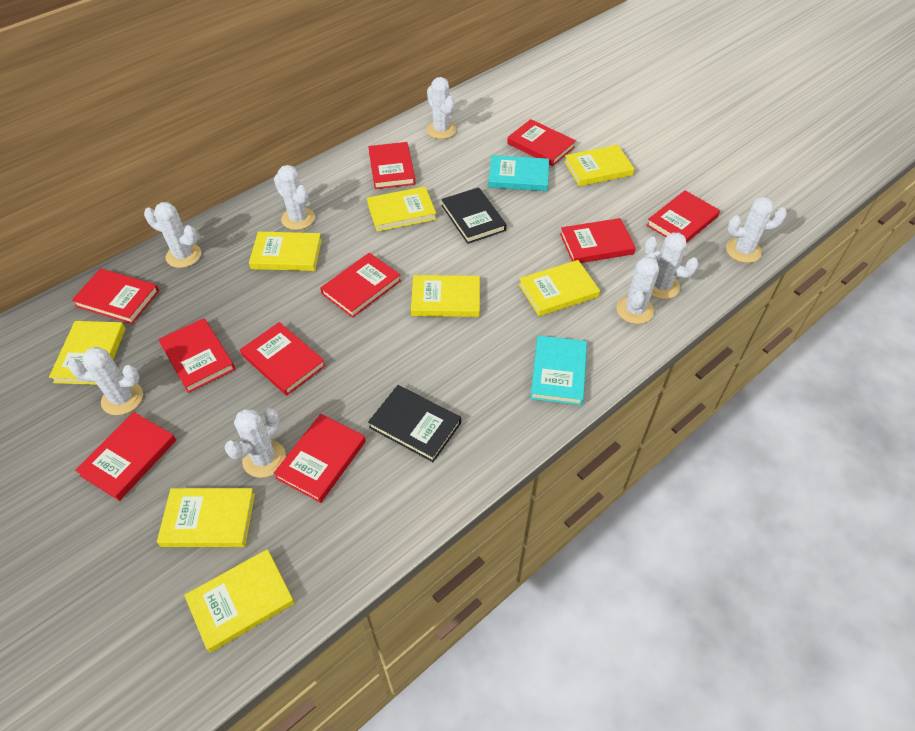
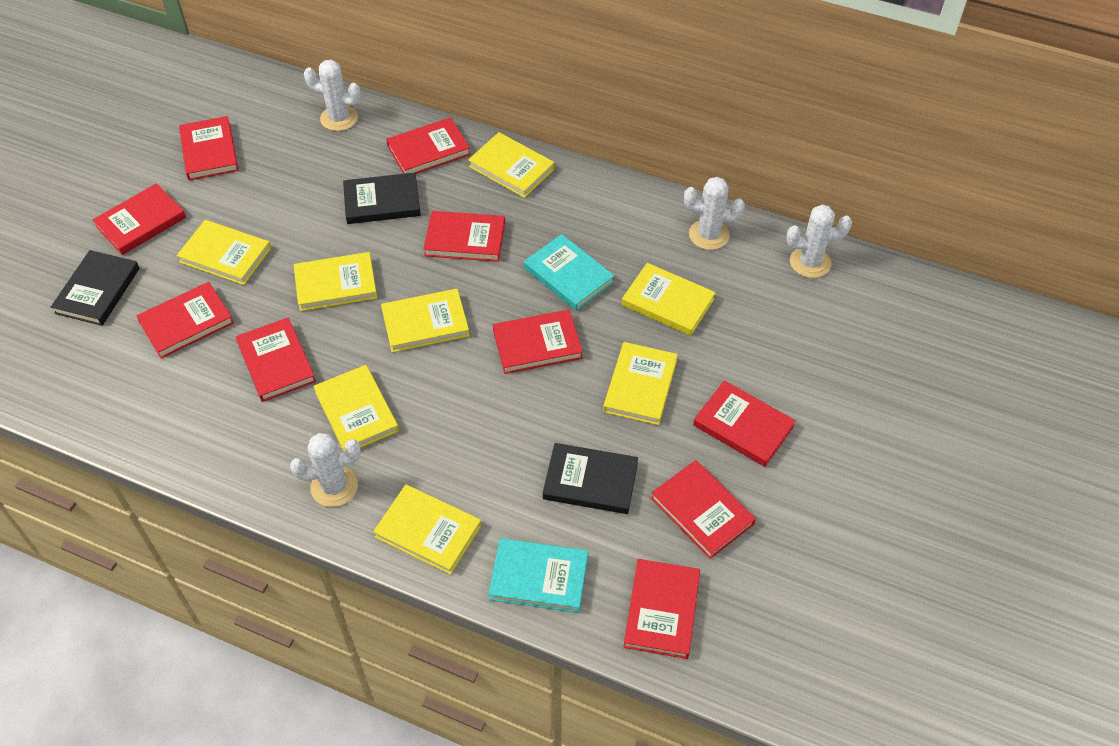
black book: [368,385,461,462] [441,187,506,244] = 2 -> [51,250,140,326] [343,173,421,224] [543,443,638,514] = 3
white cactus: [67,347,143,415] [144,202,201,268] [225,408,286,478] [274,165,315,230] [426,77,456,139] [616,252,659,324] [644,232,699,299] [726,197,787,263] = 8 -> [290,433,361,507] [304,60,361,131] [684,177,745,250] [786,205,852,278] = 4

